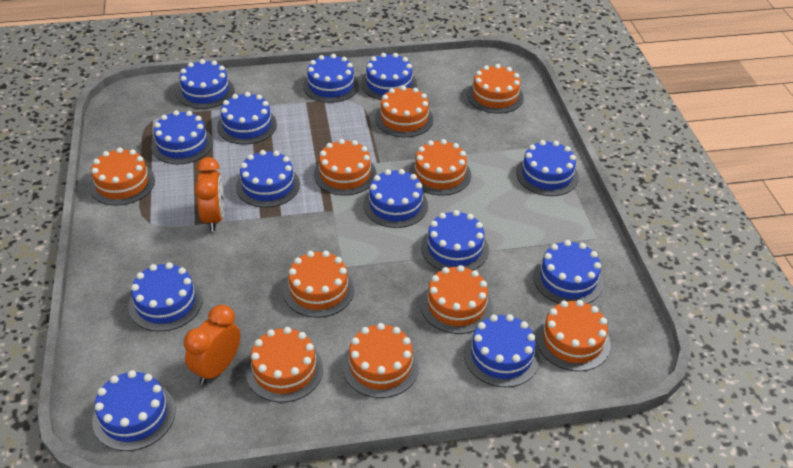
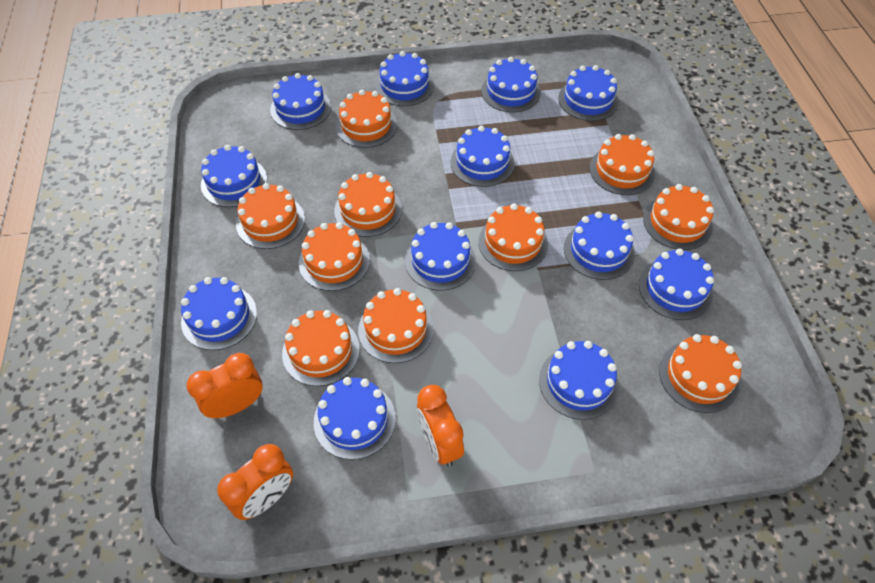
blue cake: [92,370,175,451] [128,262,203,332] [151,110,213,164] [177,59,234,109] [217,92,277,145] [236,150,300,207] [303,54,359,103] [361,53,417,100] [363,169,428,228] [421,210,489,270] [464,314,540,387] [516,140,579,196] [533,240,604,304] = 13 -> [181,277,257,350] [201,145,267,207] [270,73,331,130] [314,377,396,460] [375,51,434,106] [405,222,476,291] [450,126,515,187] [481,57,541,112] [539,341,619,420] [558,65,619,121] [564,211,635,280] [639,248,714,320] = 12
orange clock: [184,305,240,385] [195,157,224,231] = 2 -> [186,353,263,418] [217,444,293,520] [417,385,464,467] = 3

